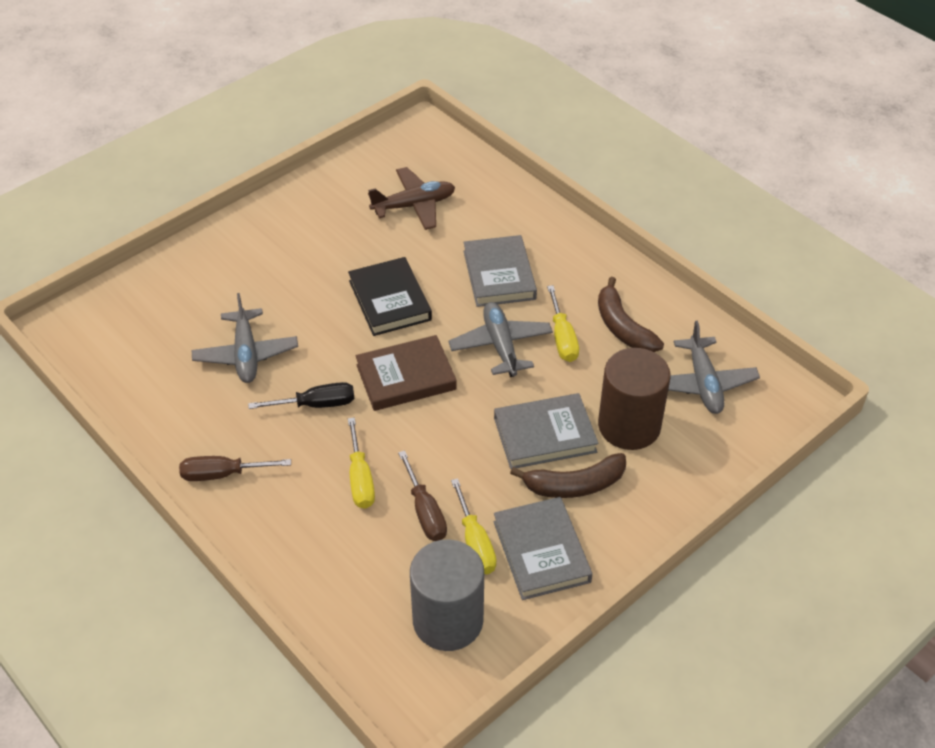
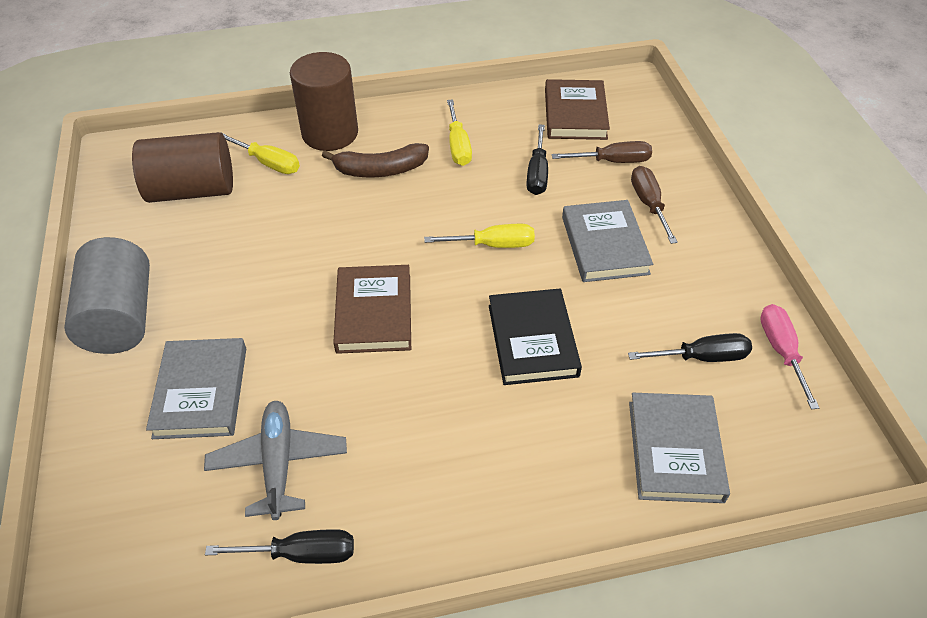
black screwdriver: [248,382,355,409] = 1 -> [205,529,354,564] [527,125,548,195] [628,333,752,362] = 3
brown banana: [510,453,626,498] [598,277,664,352] = 2 -> [322,143,429,177] = 1
brown book: [356,335,457,411] = 1 -> [333,265,411,354] [545,79,610,140] = 2
brown cylinder: [598,348,671,450] = 1 -> [132,132,233,203] [290,52,358,151] = 2
brown plane: [368,167,455,230] = 1 -> none = 0
grey plane: [192,293,298,383] [448,302,553,377] [668,321,760,414] = 3 -> [204,401,347,520] = 1
pink screwdriver: none = 0 -> [760,304,819,409] = 1

